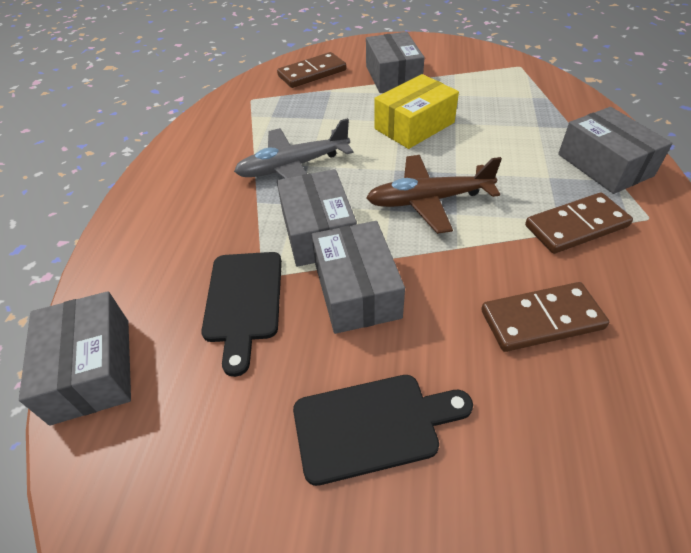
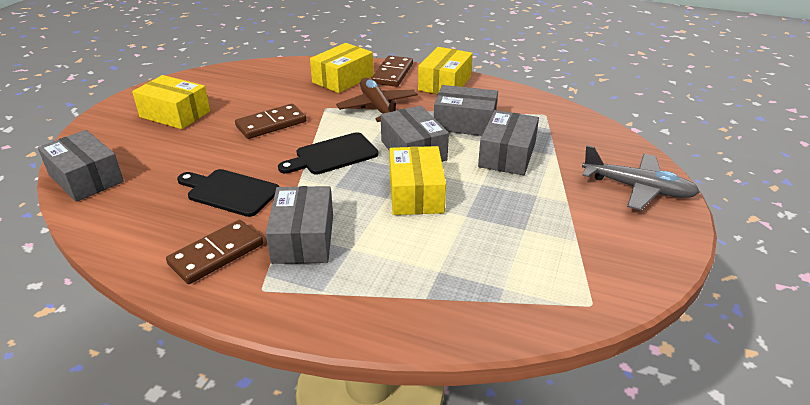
yellow box: [374,74,459,149] = 1 -> [132,75,210,129] [310,43,373,93] [389,146,446,215] [418,47,473,94] = 4

